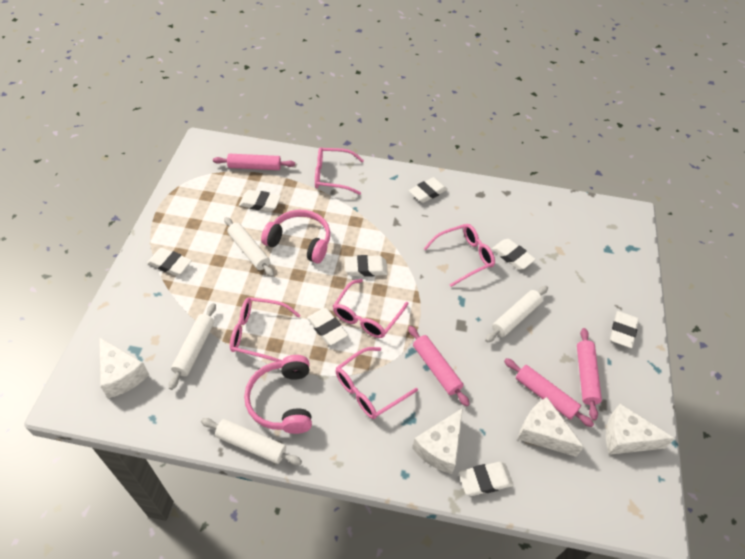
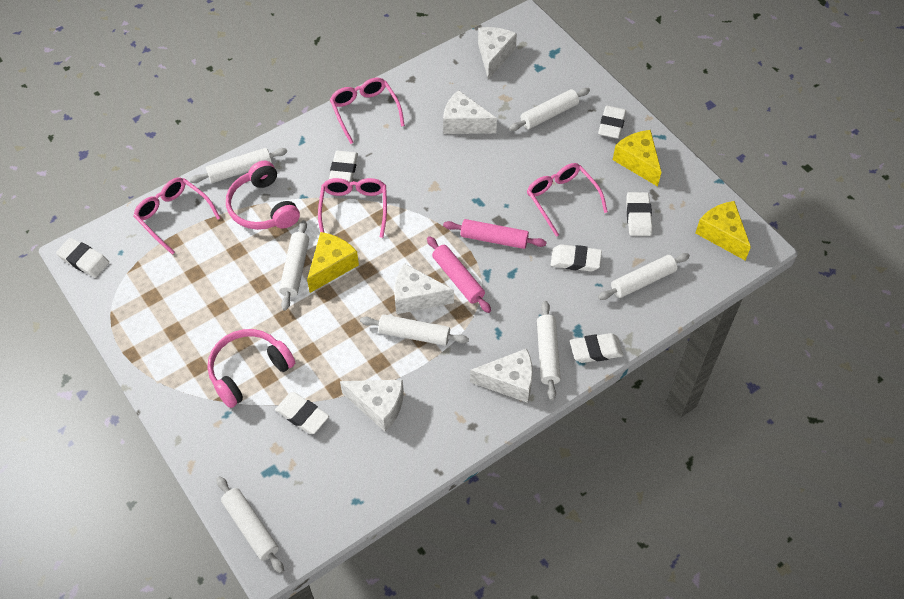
pink glasses: [230,297,301,362] [315,147,364,195] [333,279,409,338] [335,347,418,419] [424,224,495,287] = 5 -> [133,177,220,255] [318,178,387,238] [330,78,405,144] [527,163,608,237] = 4
pink rolling pin: [213,154,295,170] [408,326,470,407] [504,358,594,427] [577,328,602,420] = 4 -> [427,236,491,313] [443,219,547,249] = 2
white cheese: [99,337,149,398] [412,408,463,474] [518,397,584,457] [606,404,675,455] = 4 -> [340,380,404,432] [394,263,454,314] [443,90,497,134] [470,348,533,403] [478,27,517,79] = 5
white eraser: [147,248,192,276] [239,190,281,212] [307,308,348,345] [345,255,388,277] [409,177,448,203] [459,462,513,496] [492,239,536,270] [610,311,639,348] = 8 -> [56,238,109,278] [275,392,329,434] [329,151,358,182] [551,244,602,272] [570,333,624,363] [598,106,626,139] [626,192,652,236] = 7
white rolling pin: [169,303,216,390] [201,418,302,465] [224,217,274,277] [485,286,548,343] = 4 -> [190,148,287,183] [217,476,284,574] [279,220,309,311] [360,314,469,346] [509,88,590,131] [537,301,561,400] [598,253,690,300] = 7
yellow cheese: none = 0 -> [307,232,359,293] [613,130,661,187] [696,201,751,260] = 3

